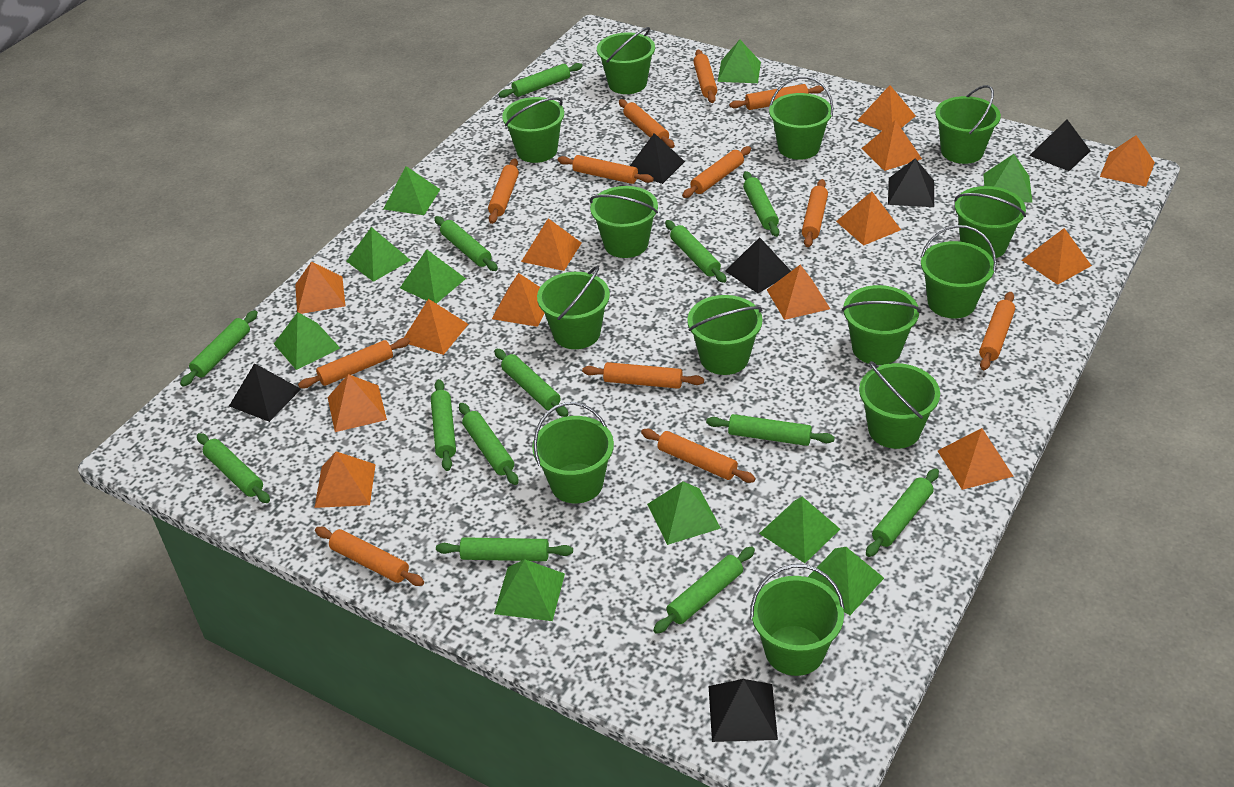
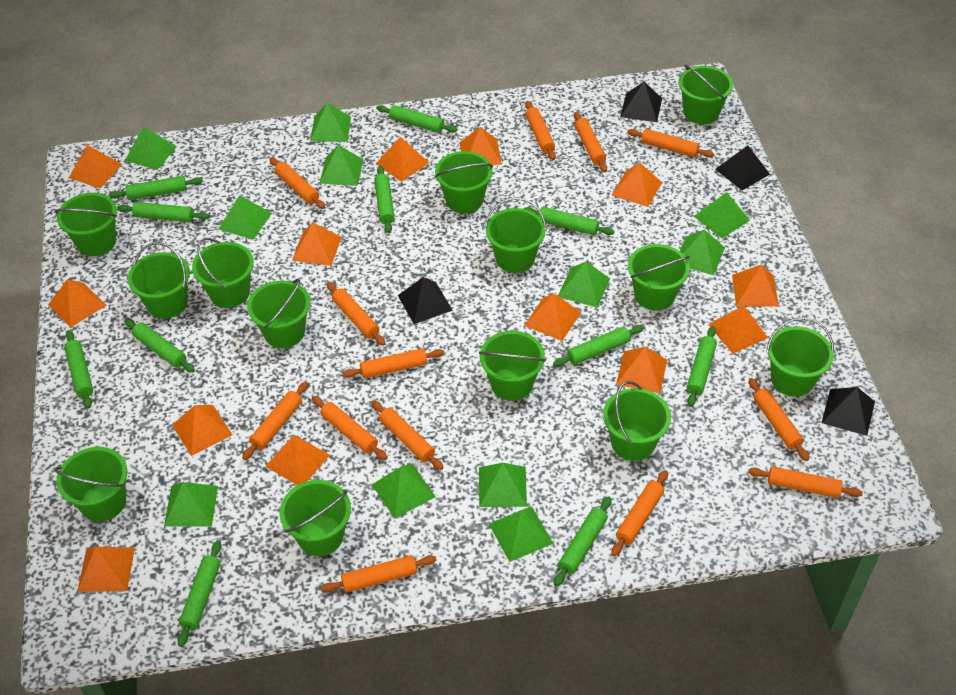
black pyramid: [229,363,301,422] [630,133,685,184] [709,679,778,742] [725,237,791,293] [888,158,934,207] [1029,120,1090,171] = 6 -> [398,277,453,324] [620,81,662,122] [715,145,770,190] [822,387,875,436] = 4
green pyramid: [274,312,340,370] [346,227,411,282] [383,166,440,215] [400,250,466,304] [494,559,565,621] [647,482,721,545] [718,40,761,83] [759,497,840,563] [808,547,884,615] [983,154,1033,203] = 10 -> [125,127,177,170] [164,482,218,527] [218,195,272,240] [310,103,351,142] [319,145,364,186] [372,464,436,518] [479,463,527,507] [489,506,553,562] [558,262,610,308] [680,230,725,275] [693,192,750,238] = 11
green rolling pin: [180,310,258,387] [197,433,270,503] [431,379,456,471] [434,216,498,271] [436,537,573,561] [459,403,519,485] [494,349,569,417] [498,63,583,98] [653,547,755,634] [665,220,727,283] [706,414,835,446] [743,171,779,237] [866,468,939,557] = 13 -> [64,330,93,408] [109,176,203,200] [117,202,209,222] [124,318,195,372] [178,540,222,647] [374,166,395,233] [376,105,457,133] [523,207,615,235] [553,325,644,367] [554,497,611,587] [687,326,717,407] = 11
orange rolling pin: [298,338,410,388] [315,527,424,586] [488,158,519,224] [558,155,654,184] [582,362,704,389] [619,99,675,148] [641,429,756,483] [682,146,751,198] [693,50,717,103] [729,84,824,110] [802,179,828,247] [979,292,1015,370] = 12 -> [242,381,308,460] [269,158,325,209] [312,396,387,460] [321,555,436,593] [327,282,385,345] [342,348,444,378] [372,401,443,470] [525,101,556,160] [574,112,607,172] [611,470,668,556] [627,129,714,158] [748,466,863,498] [749,378,809,461] = 13

